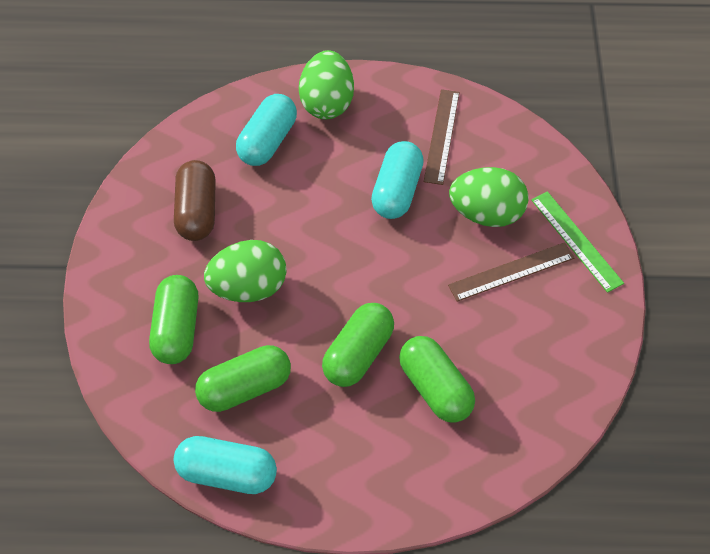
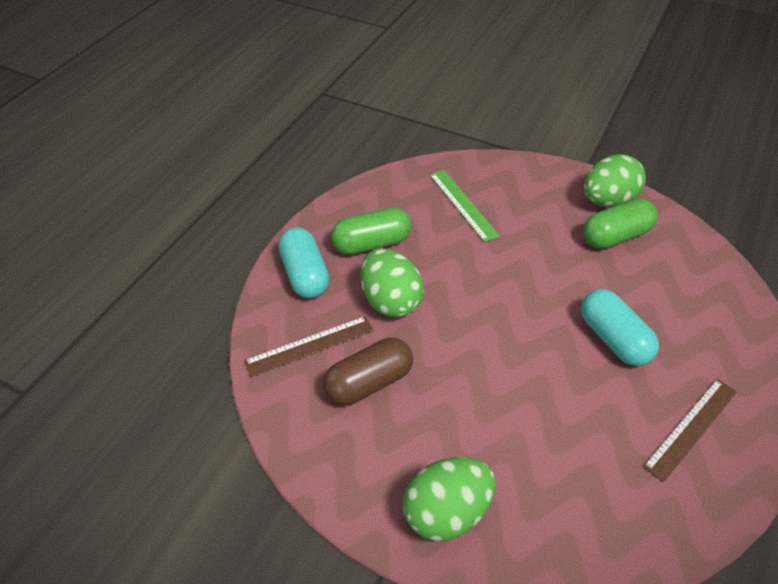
green capsule: [149,275,198,364] [195,345,291,412] [322,303,394,387] [399,336,475,423] = 4 -> [331,207,411,255] [583,198,658,249] = 2
turquoise capsule: [174,436,277,494] [236,94,297,166] [371,141,424,219] = 3 -> [278,227,329,298] [581,289,659,366] = 2

